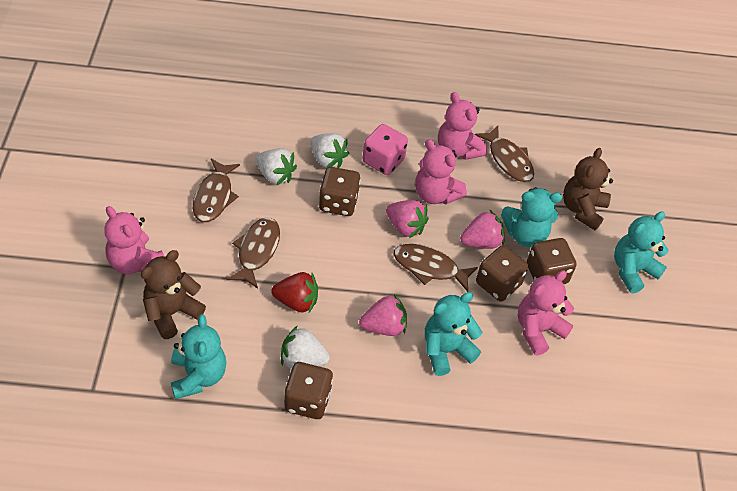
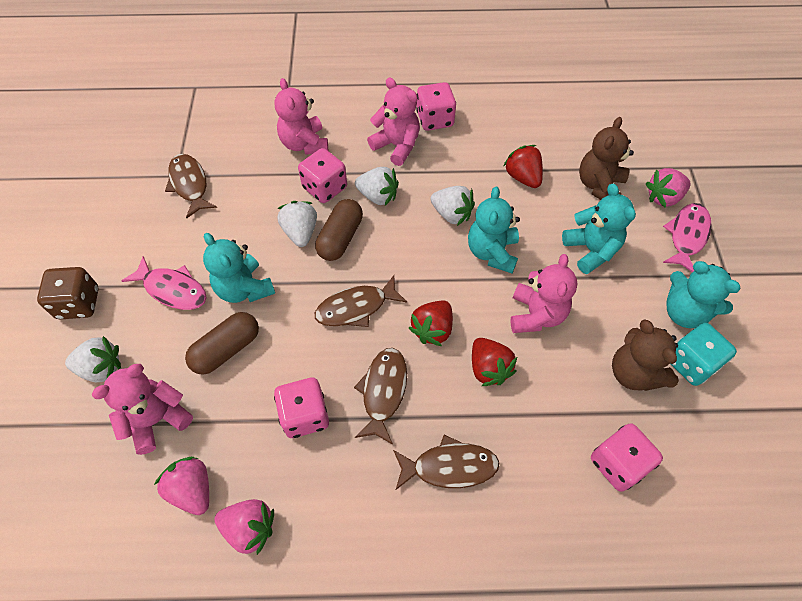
brown capsule: none = 0 -> [185,312,259,375] [315,199,363,261] = 2
brown dice: [284,362,333,419] [319,167,361,216] [476,245,528,302] [527,238,576,284] = 4 -> [37,267,99,319] = 1
pink dice: [362,124,408,175] = 1 -> [274,378,329,438] [298,148,347,203] [416,82,456,131] [591,423,663,492] = 4
pink fish: none = 0 -> [122,256,206,310] [663,203,712,272] = 2
red strawberry: [271,272,318,312] = 1 -> [409,300,453,346] [472,338,517,386] [503,145,543,188] = 3
turquoise dice: none = 0 -> [671,323,737,386] = 1
white strawberry: [256,148,297,186] [281,325,330,368] [310,133,349,169] = 3 -> [65,336,121,383] [277,201,317,247] [355,167,399,206] [430,186,475,226] = 4

